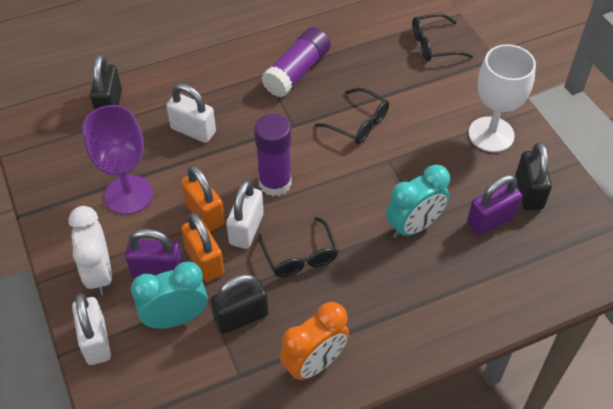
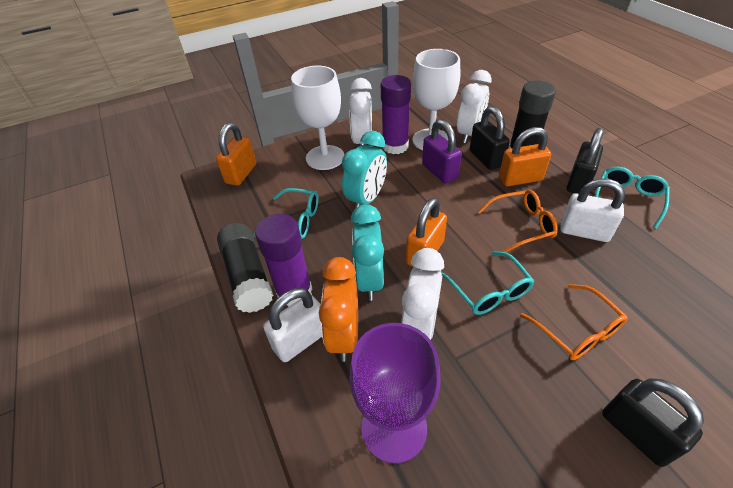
black glasses: [258,217,338,277] [315,88,389,144] [412,13,473,61] = 3 -> none = 0
black glue stick: none = 0 -> [217,223,273,313] [509,81,556,149] = 2
orange glasses: none = 0 -> [478,190,558,252] [520,284,628,360] = 2
orange padlock: [181,165,225,232] [181,213,224,282] = 2 -> [216,123,256,186] [406,198,447,267] [499,127,551,186] = 3
purple padlock: [125,229,183,278] [467,175,522,236] = 2 -> [422,119,462,184] = 1
turquoise glasses: none = 0 -> [253,188,318,239] [442,251,534,315] [594,167,670,229] = 3
white clock: [69,206,112,296] = 1 -> [348,78,372,145] [401,248,444,340] [457,70,492,143] = 3
white goblet: [469,44,536,152] = 1 -> [291,66,344,170] [412,49,460,150] = 2
white padlock: [72,293,111,365] [166,83,216,143] [226,180,264,249] = 3 -> [263,288,322,362] [560,178,625,242] = 2

